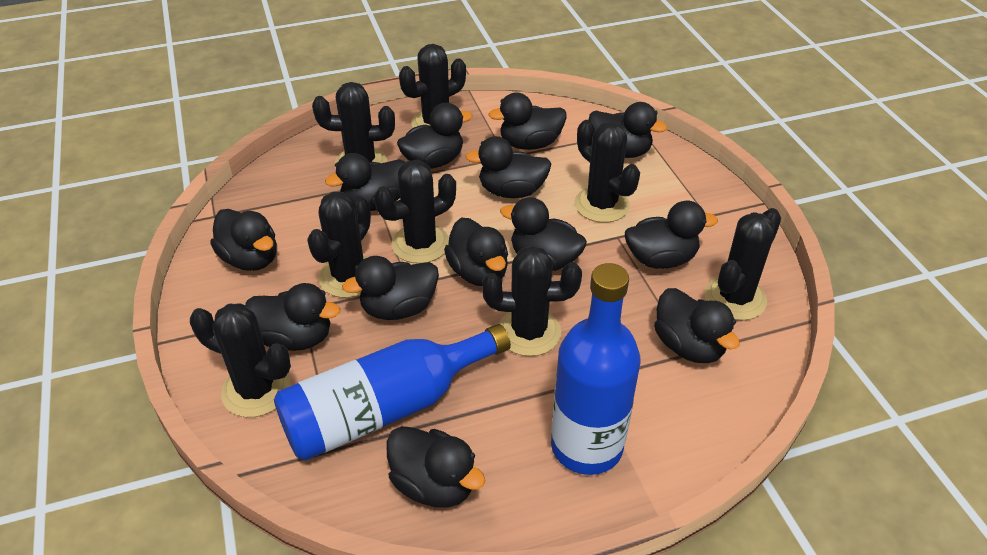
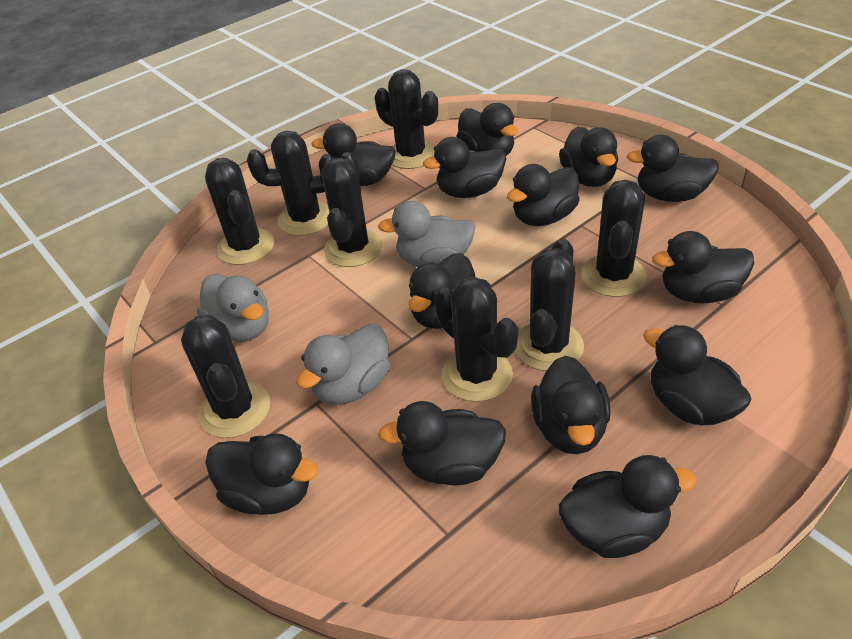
blue bottle: [274,324,511,461] [551,263,640,475] = 2 -> none = 0
grey duck: none = 0 -> [197,274,269,342] [296,324,390,404] [378,201,476,267] = 3

